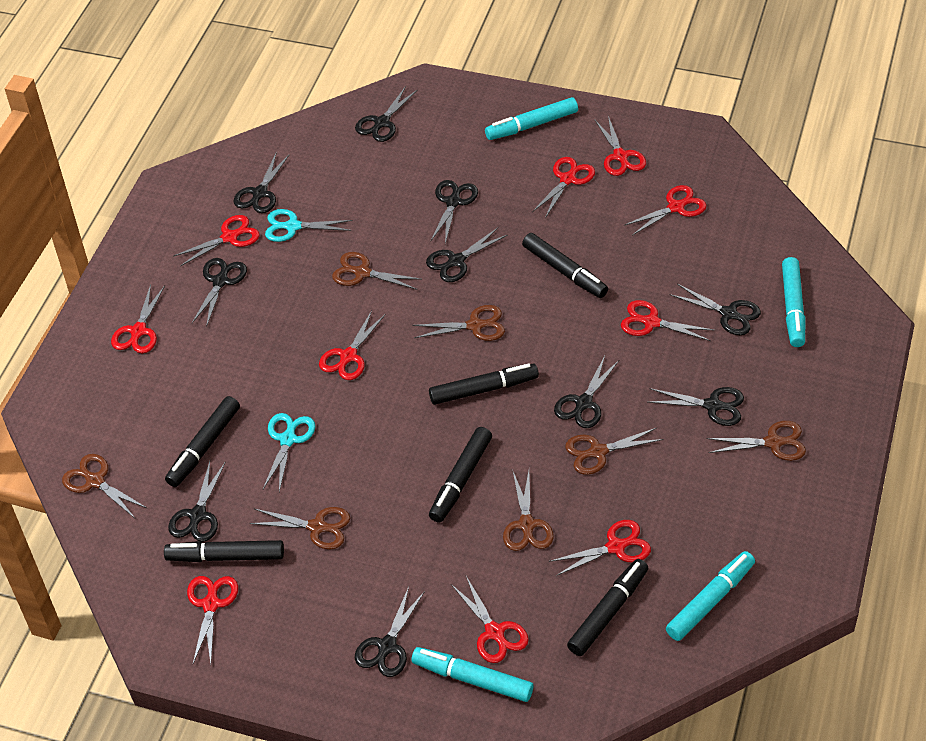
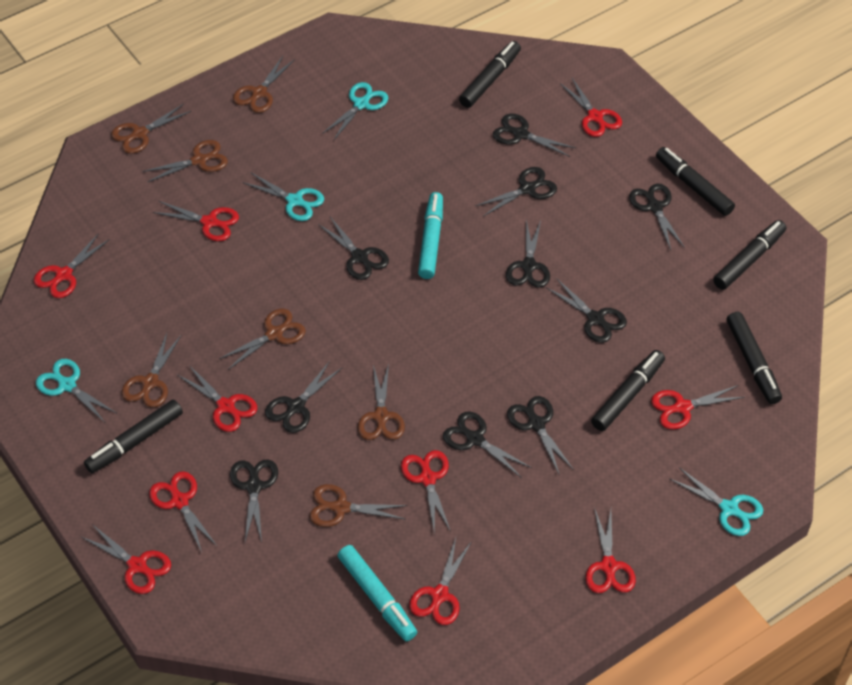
turquoise marker: [412,647,533,702] [485,97,578,140] [666,551,755,641] [782,257,805,347] = 4 -> [337,545,417,641] [418,192,443,279] = 2
turquoise scissors: [263,413,315,492] [265,209,352,242] = 2 -> [36,359,116,422] [242,172,324,221] [322,82,388,140] [670,467,763,536] = 4

